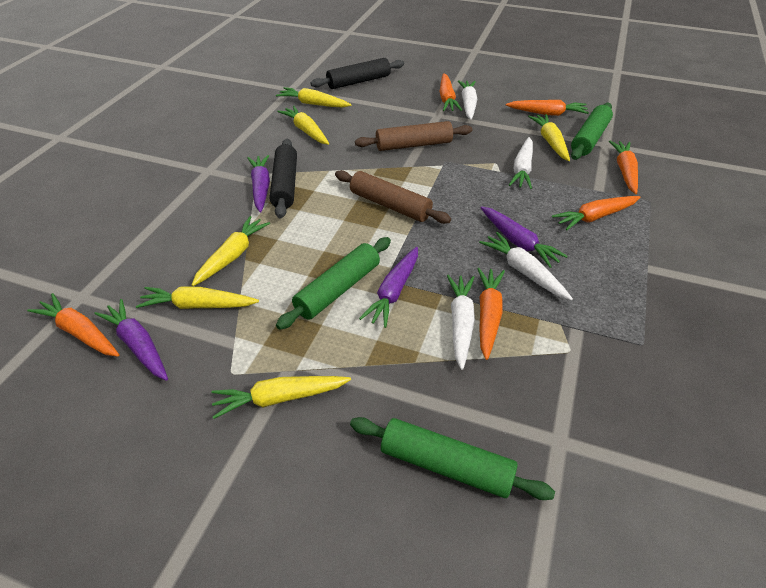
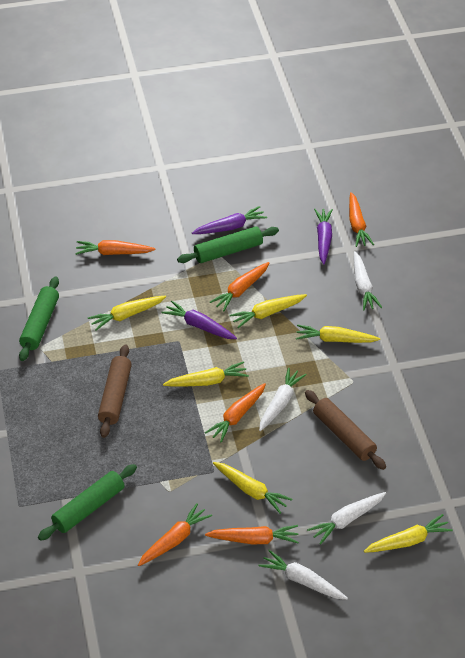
black rolling pin: [270,139,297,219] [310,58,404,89] = 2 -> none = 0
purple carrot: [94,299,168,381] [247,155,270,213] [359,247,418,328] [481,206,568,268] = 4 -> [161,301,237,339] [192,206,267,234] [314,209,333,264] = 3

